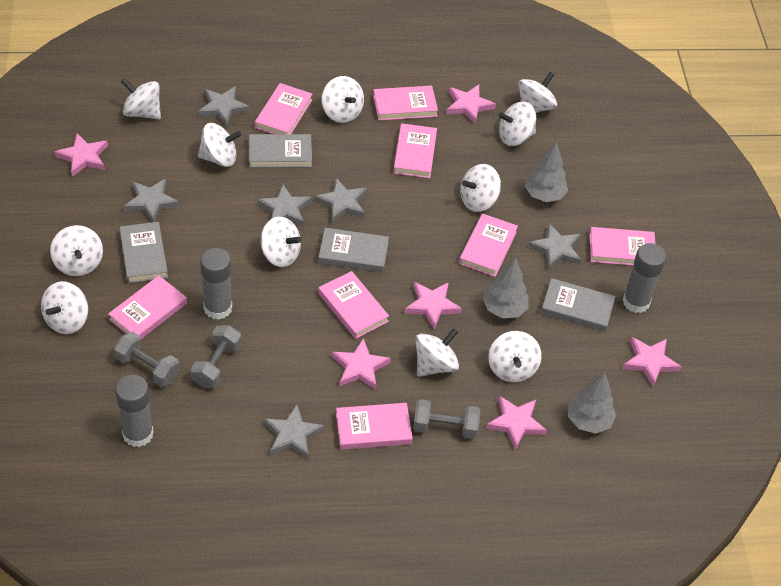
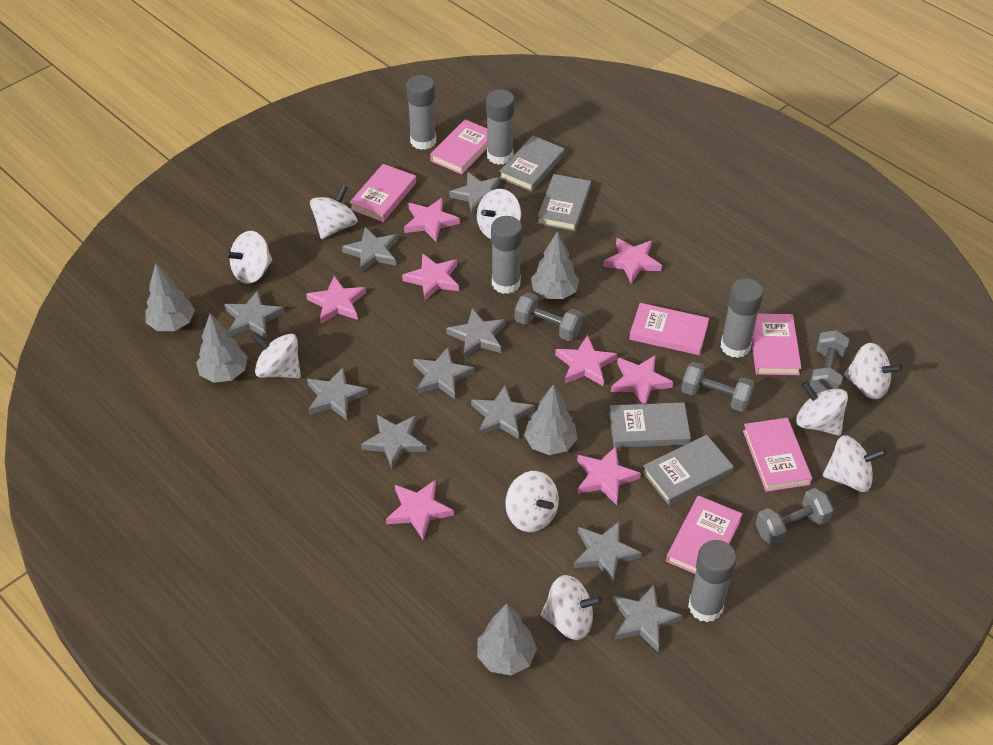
grey dumbbell: [114,332,180,387] [191,325,241,388] [413,399,480,439] = 3 -> [515,292,583,341] [681,362,755,412] [756,488,834,546] [810,330,849,393] = 4
grey glue stick: [115,375,154,447] [200,248,232,320] [623,243,666,313] = 3 -> [406,75,436,150] [486,89,515,165] [491,216,522,294] [688,540,737,622] [721,279,763,358] = 5
grey star: [124,179,179,222] [198,86,250,127] [257,184,312,227] [264,404,325,459] [314,178,367,223] [528,224,581,270] = 6 -> [224,290,284,339] [307,367,368,420] [342,227,398,273] [361,415,426,469] [413,347,474,399] [446,308,506,359] [449,172,500,215] [471,386,535,439] [573,521,642,584] [612,584,683,652] = 10
grey tree: [483,258,529,318] [525,142,568,202] [568,372,616,434] = 3 -> [145,264,195,331] [196,313,248,383] [477,604,537,675] [524,384,578,455] [531,231,579,299] = 5
pink book: [108,275,187,339] [255,83,312,134] [318,271,389,339] [336,403,413,450] [373,86,438,121] [393,123,437,178] [459,213,518,277] [589,227,655,266] = 8 -> [349,164,416,222] [430,119,487,175] [629,303,709,355] [666,495,742,574] [743,418,812,492] [752,314,801,375] = 6
pink star: [54,133,108,177] [332,338,391,390] [405,282,462,329] [446,84,496,124] [486,396,547,450] [622,337,682,387] = 6 -> [306,276,366,324] [386,480,454,540] [402,253,459,301] [404,198,460,242] [555,335,617,386] [577,446,641,505] [603,238,662,284] [611,355,673,404] = 8
white spinning top: [41,281,88,334] [50,225,103,276] [121,78,161,119] [198,123,242,167] [261,216,302,267] [322,76,364,123] [416,328,459,377] [460,164,501,212] [488,331,542,382] [498,102,536,146] [518,72,557,113] = 11 -> [225,231,272,284] [251,332,301,378] [310,185,357,239] [477,189,521,239] [505,471,559,532] [541,575,603,640] [796,381,848,436] [823,435,886,492] [844,343,903,400] = 9

